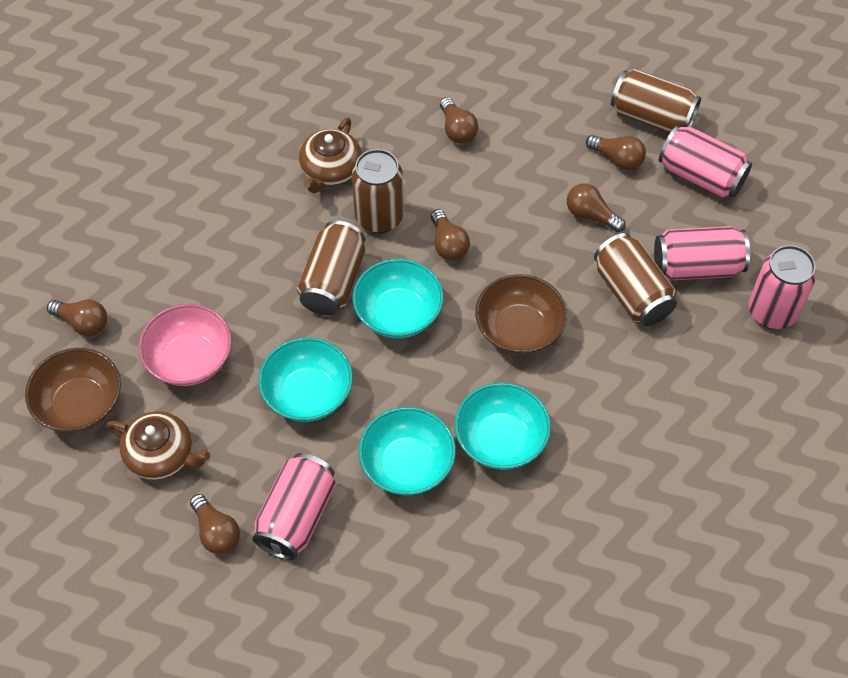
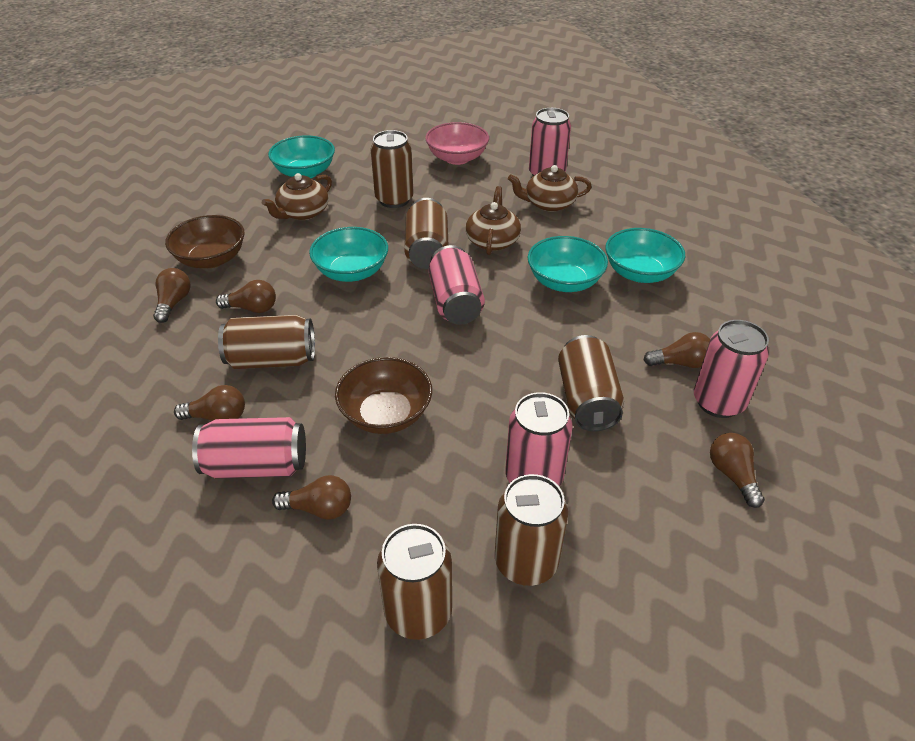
brown can: [297,221,365,316] [352,149,404,233] [594,233,677,326] [611,69,701,133] = 4 -> [218,315,315,369] [370,130,414,208] [377,524,452,640] [404,198,448,269] [495,474,568,586] [558,335,624,431] = 6
brown teapot: [106,411,210,480] [299,117,362,193] = 2 -> [262,173,332,220] [466,186,521,255] [508,165,592,212] = 3
pink can: [252,453,336,560] [654,226,750,281] [659,125,752,198] [748,245,816,329] = 4 -> [192,417,306,479] [428,245,485,325] [505,392,573,487] [529,108,571,176] [694,320,769,418] = 5

